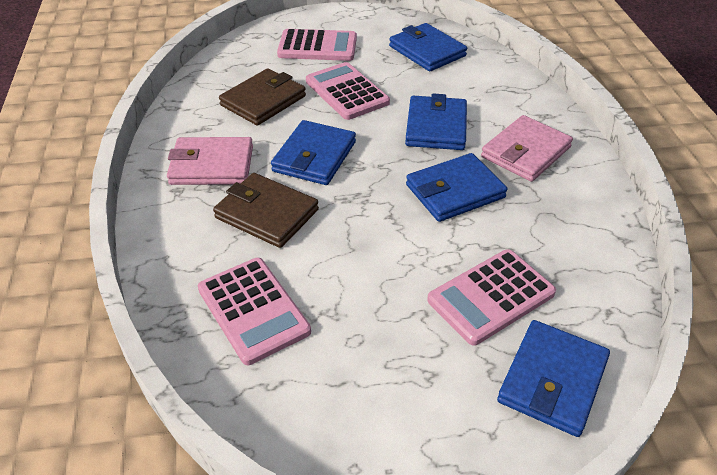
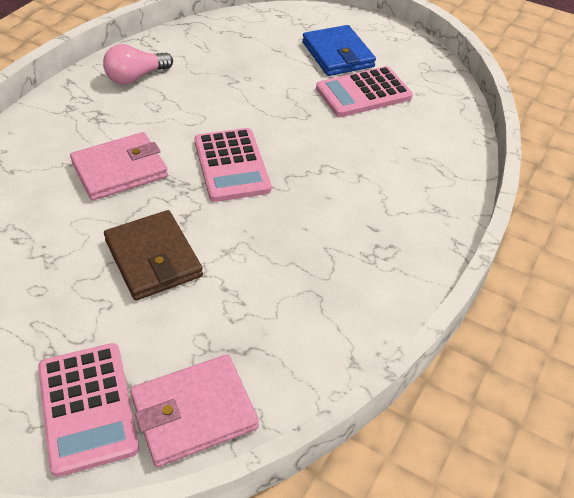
blue wallet: [271,120,356,185] [389,23,467,71] [405,94,467,150] [406,153,507,222] [497,320,610,437] = 5 -> [302,25,376,76] = 1
brown wallet: [213,173,319,248] [219,68,306,126] = 2 -> [104,210,203,300] = 1
pink calculator: [198,258,311,365] [277,29,357,61] [306,62,390,120] [427,249,556,346] = 4 -> [38,343,139,477] [194,128,271,202] [316,66,413,117] = 3
pink light bulb: none = 0 -> [103,44,173,84] = 1

